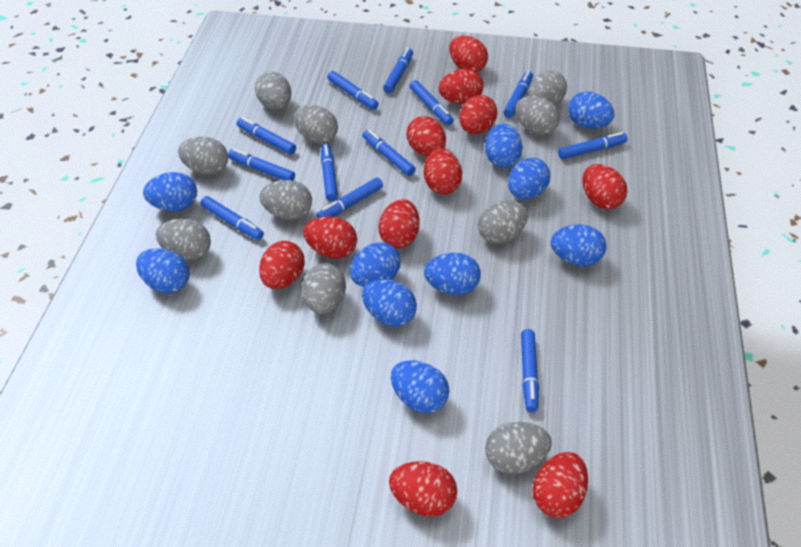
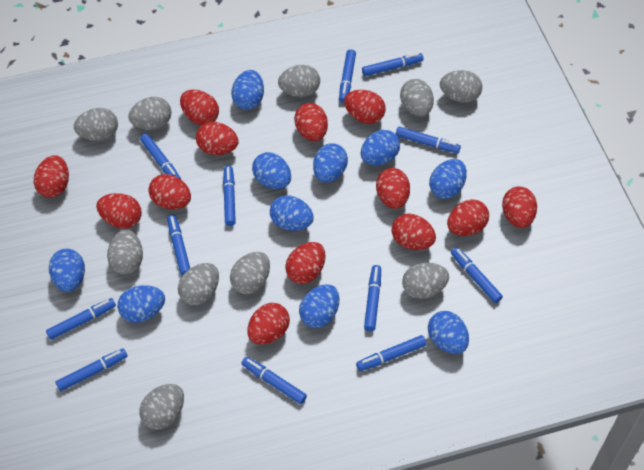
red egg: [259,241,305,289] [303,216,357,259] [379,199,420,248] [389,461,457,517] [407,116,446,156] [424,149,462,195] [439,69,484,104] [449,36,488,72] [460,95,498,134] [533,452,588,518] [582,164,627,209] = 11 -> [34,155,69,198] [96,193,142,228] [148,174,191,209] [180,90,219,125] [196,122,239,155] [247,303,290,345] [285,242,326,284] [294,103,328,141] [344,90,386,124] [376,168,410,209] [392,213,436,250] [447,199,489,236] [502,186,537,228] = 13

